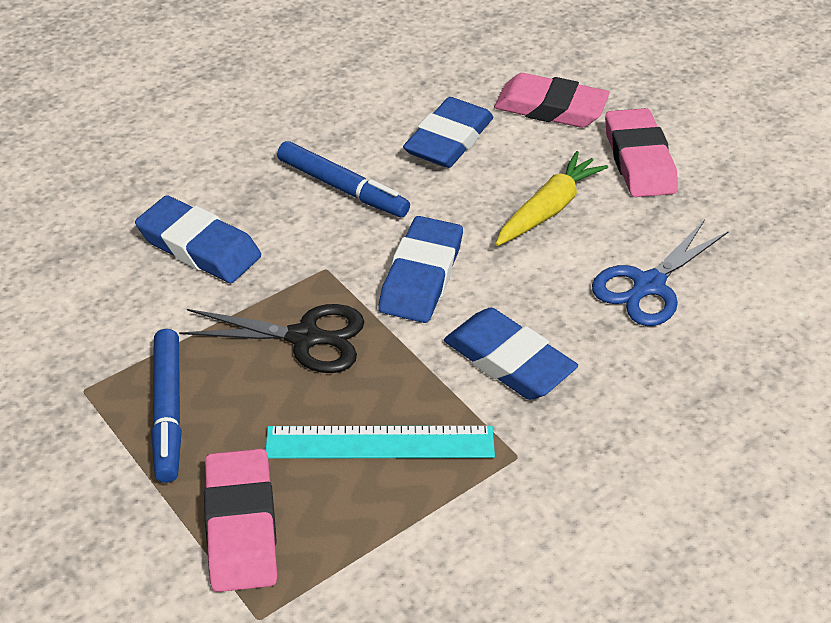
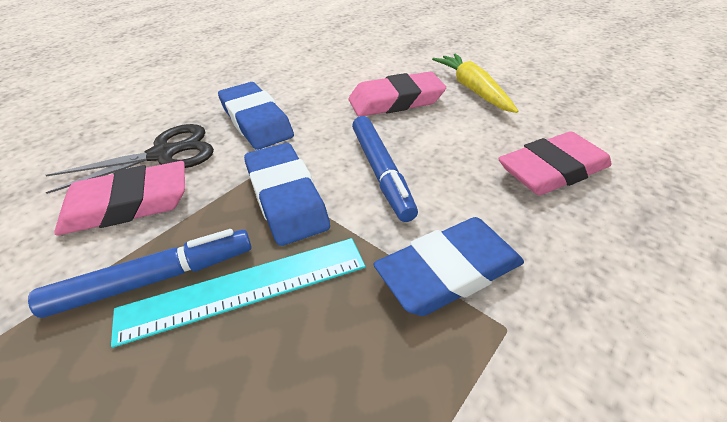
blue eraser: [135,195,261,283] [379,216,463,323] [403,97,493,168] [444,308,578,400] = 4 -> [218,82,294,150] [244,143,330,246] [373,217,524,316] = 3
blue scissors: [592,220,729,326] = 1 -> none = 0

